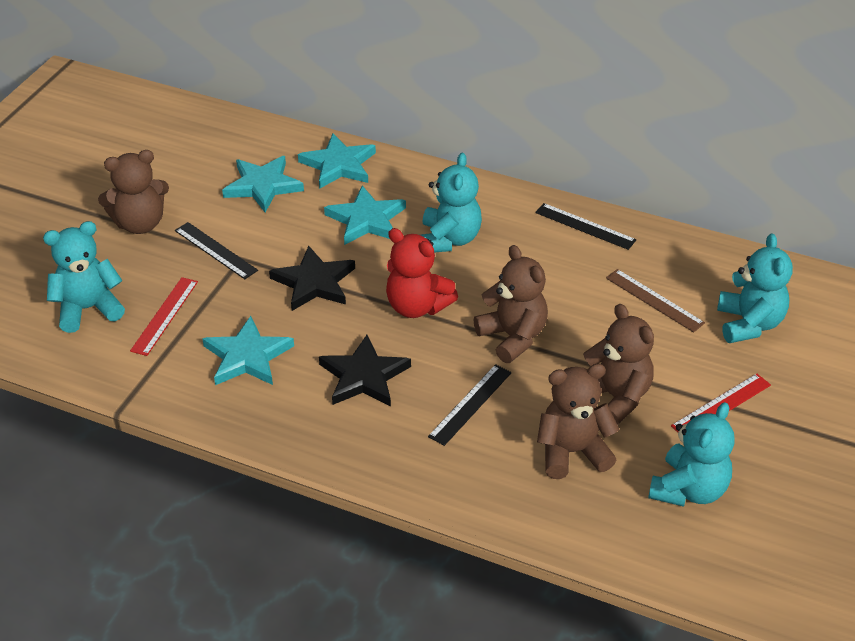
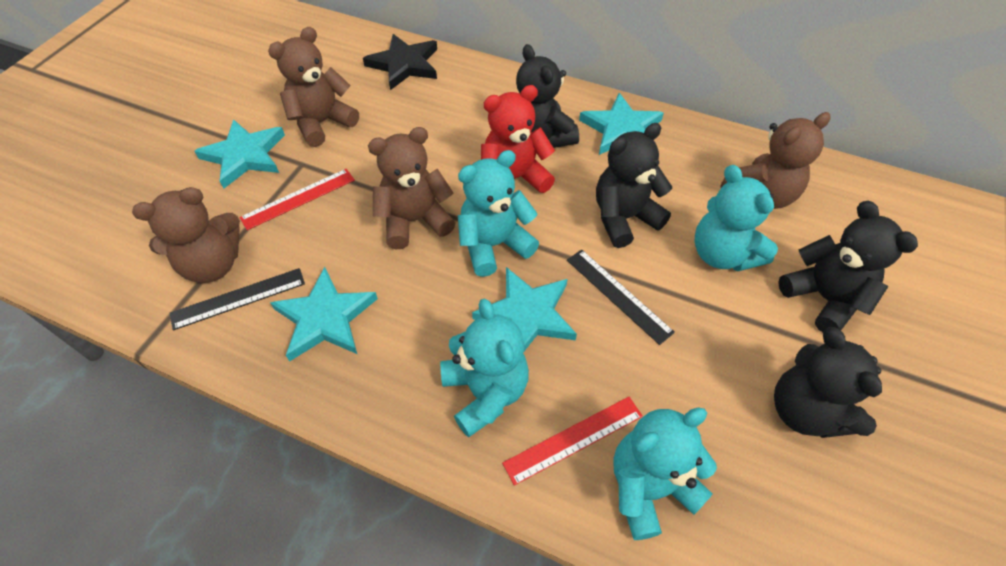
black ruler: [175,222,258,279] [428,364,512,446] [535,203,636,250] = 3 -> [170,268,305,330] [567,249,675,345] = 2
black star: [269,246,355,311] [319,335,411,406] = 2 -> [363,34,437,90] = 1
black teddy bear: none = 0 -> [516,44,579,148] [596,123,672,248] [774,327,882,438] [778,201,918,332] = 4
brown ruler: [606,269,705,332] = 1 -> none = 0

